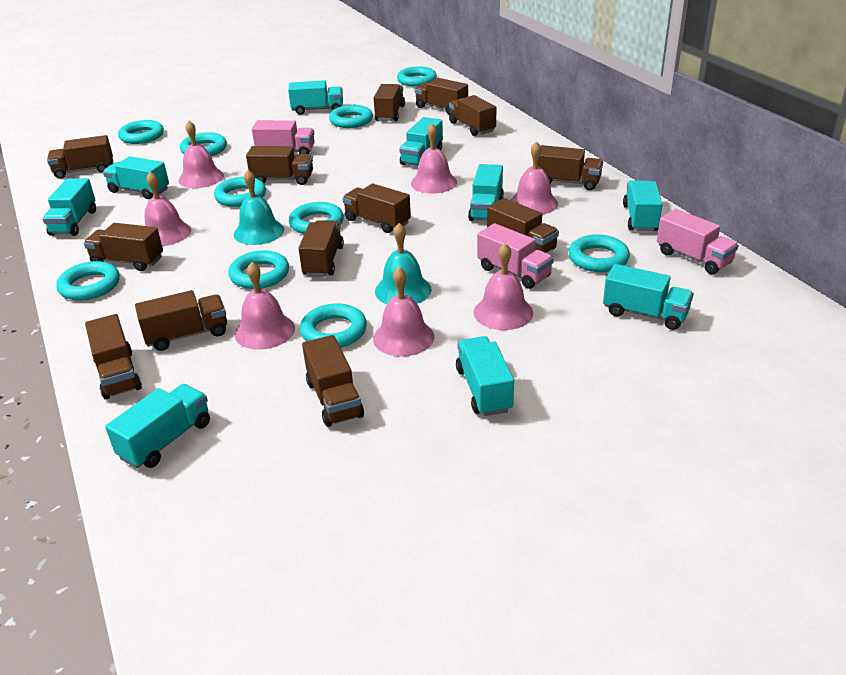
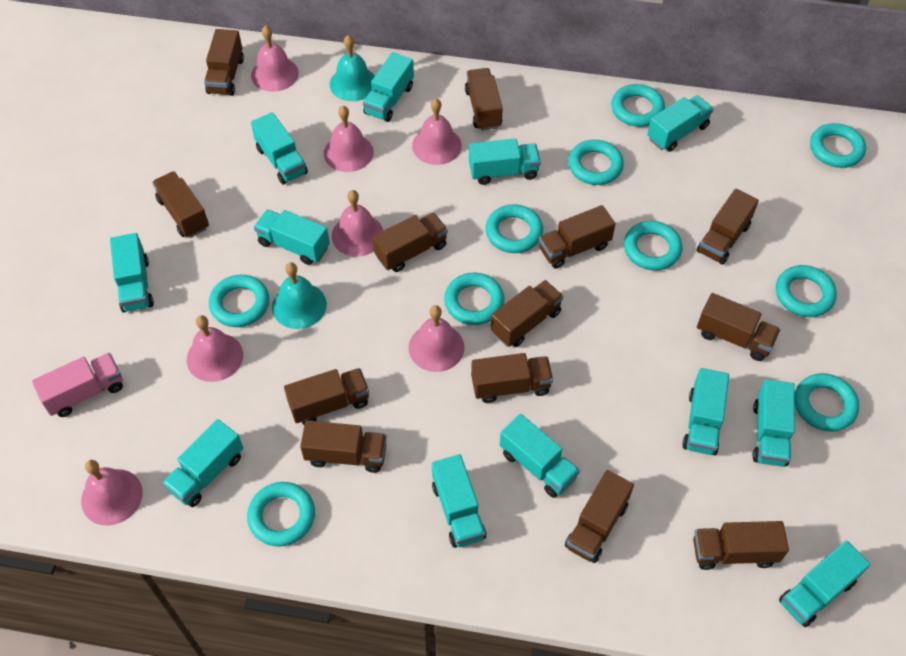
pink truck: [252,120,315,154] [477,223,554,289] [657,209,739,274] = 3 -> [32,353,123,417] = 1
turquoise truck: [43,178,96,236] [103,156,169,199] [105,384,210,469] [288,80,343,115] [399,117,443,166] [456,336,514,416] [468,164,504,221] [603,264,694,330] [623,180,662,232] = 9 -> [110,233,154,312] [162,419,243,507] [251,112,308,184] [254,209,330,265] [363,52,414,122] [432,454,486,548] [469,139,541,185] [500,414,580,498] [647,95,714,152] [682,368,729,455] [752,379,795,467] [779,541,871,627] = 12

